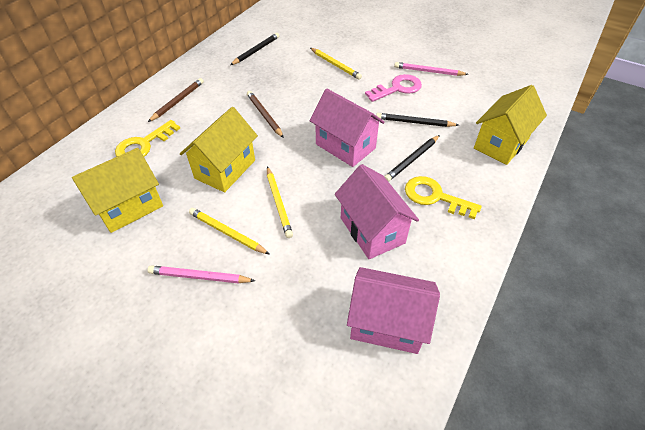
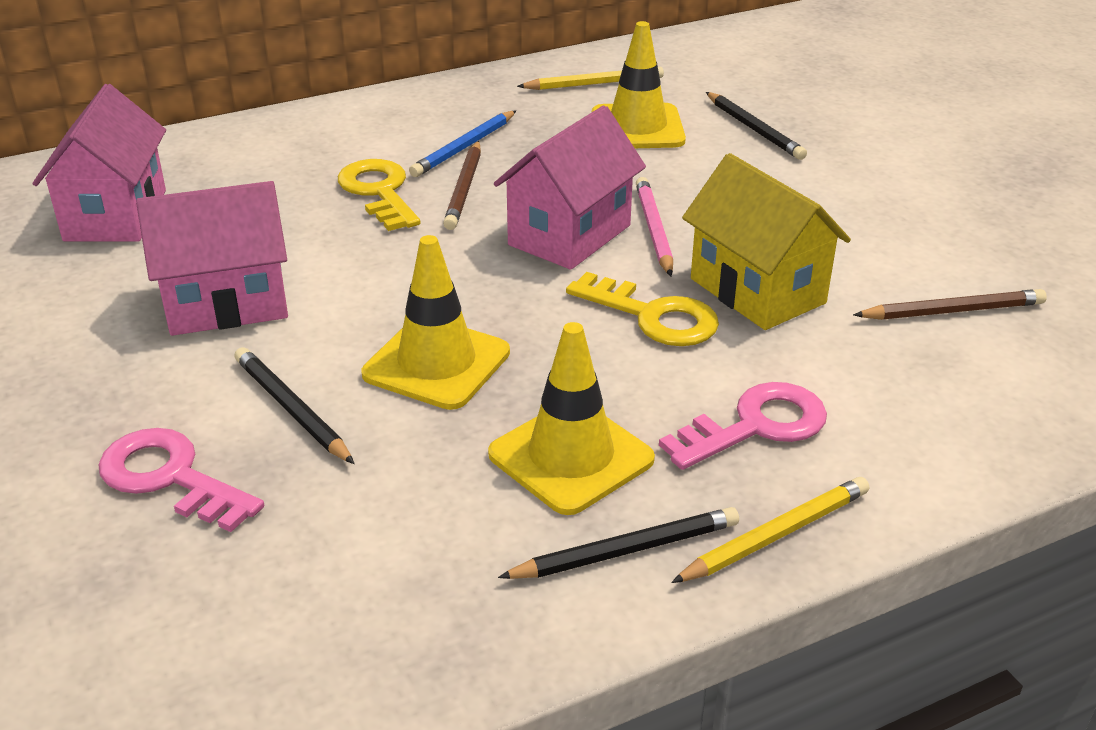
blue pencil: none = 0 -> [409,111,516,177] = 1
pink key: [365,74,422,102] = 1 -> [98,428,264,532] [659,382,827,470] = 2
pink pencil: [148,265,255,283] [394,62,469,76] = 2 -> [636,177,673,276] = 1
yellow house: [72,148,163,233] [180,107,258,192] [474,85,547,165] = 3 -> [682,153,851,330] = 1
yellow pencil: [189,208,270,255] [267,166,293,238] [310,48,362,79] = 3 -> [517,67,664,90] [671,477,869,583] = 2
yellow traffic cone: none = 0 -> [362,235,510,410] [488,322,655,515] [592,21,686,148] = 3

